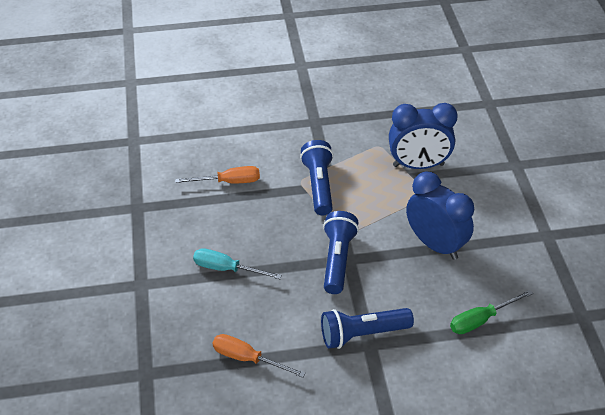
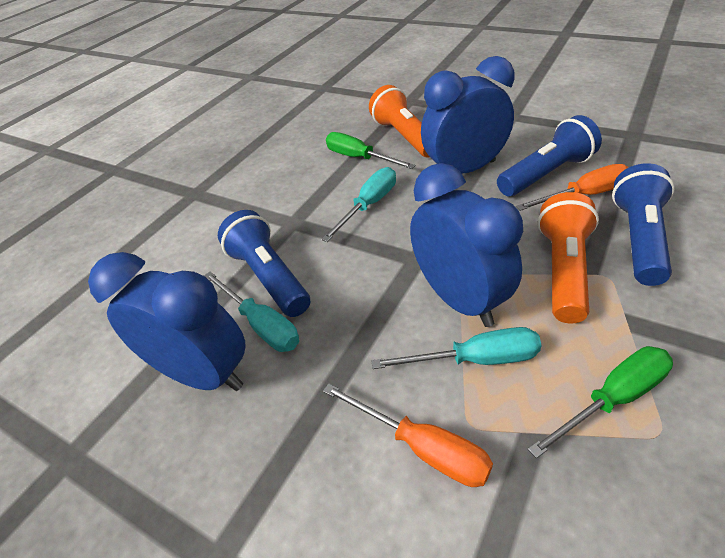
blue clock: [389,103,458,169] [406,172,474,260] = 2 -> [88,252,246,391] [410,163,523,327] [421,56,515,173] = 3
green screwdriver: [450,290,533,334] = 1 -> [326,132,415,169] [528,346,673,458] = 2
orange flashlight: none = 0 -> [369,85,430,157] [538,192,599,324] = 2
turquoise screwdriver: [193,248,282,279] = 1 -> [204,272,299,352] [321,167,396,242] [371,327,542,369] = 3

